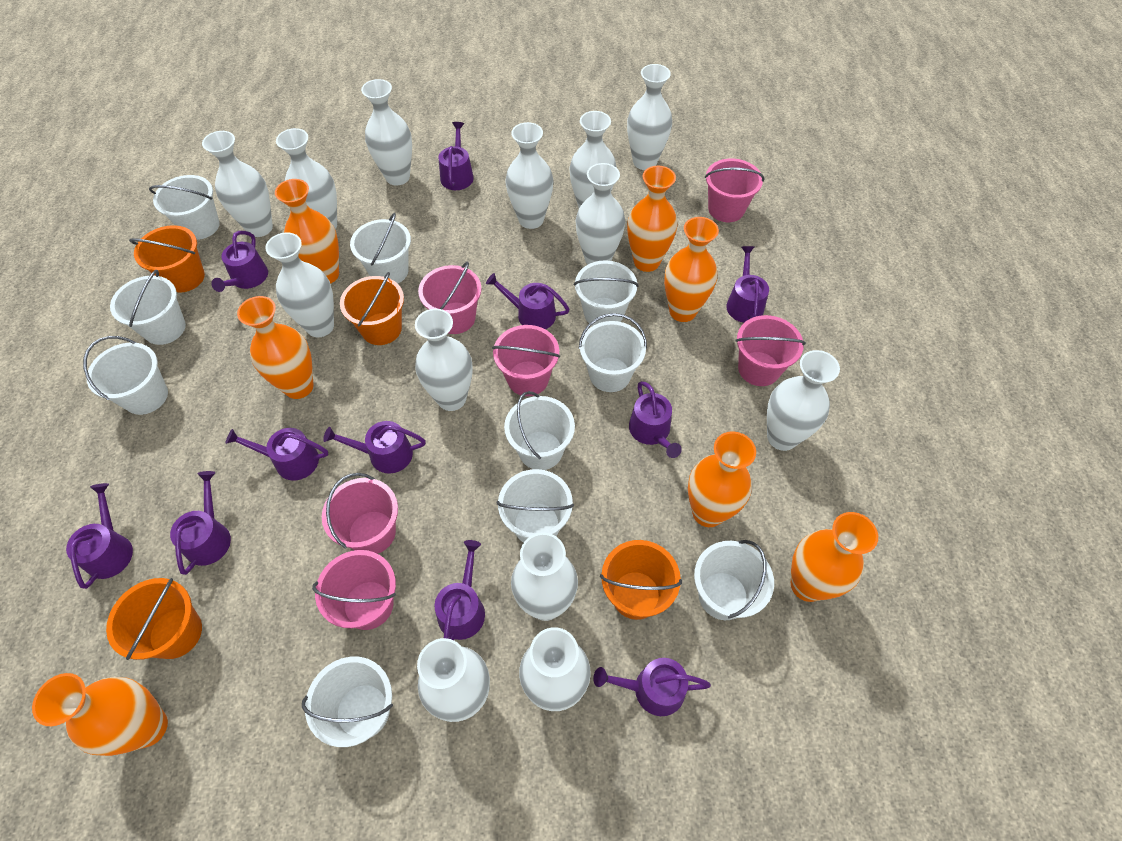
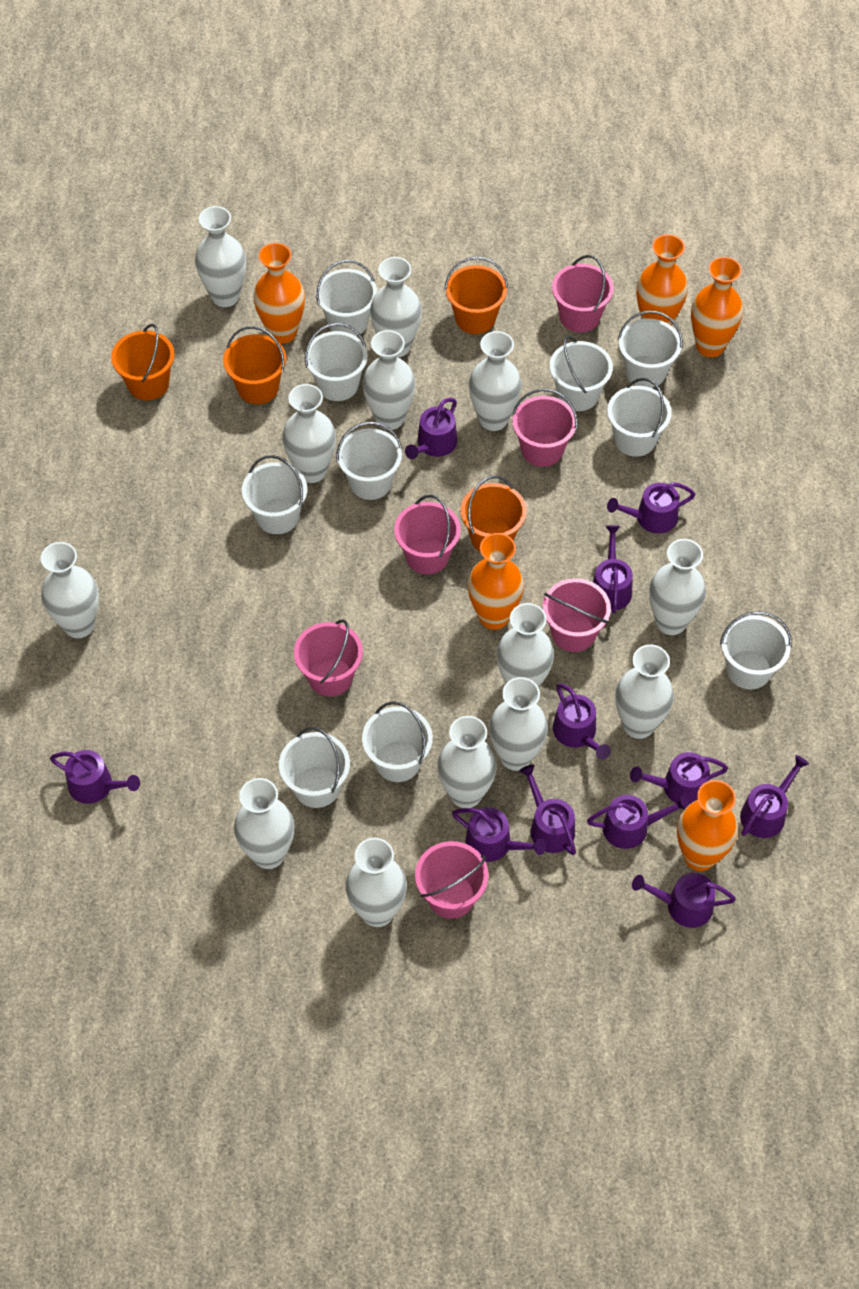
orange vase: [32,673,168,756] [237,296,313,399] [275,179,339,284] [627,166,677,272] [664,217,719,322] [688,432,756,527] [791,512,878,602] = 7 -> [253,243,305,344] [468,533,524,630] [636,234,688,325] [677,780,738,871] [691,257,743,357] = 5

